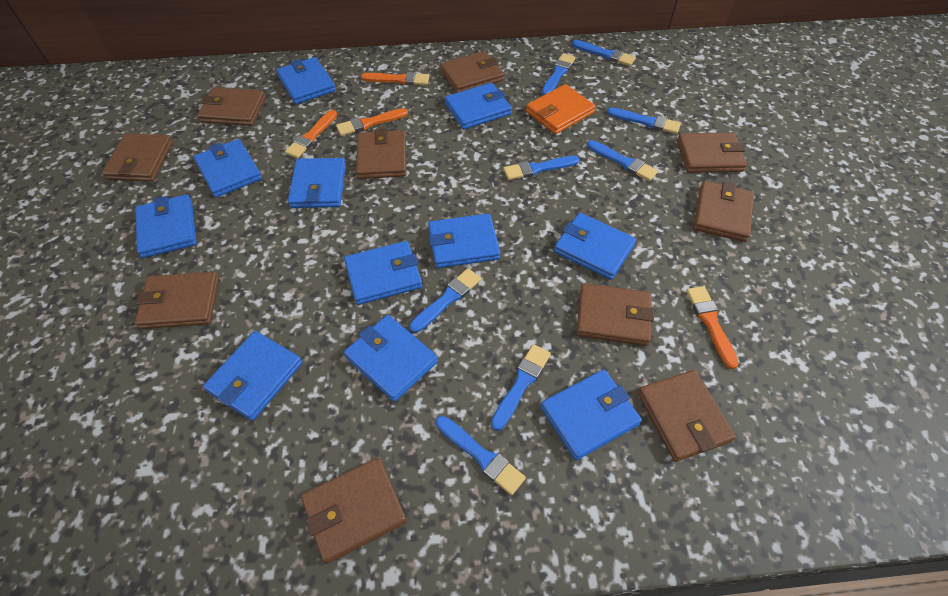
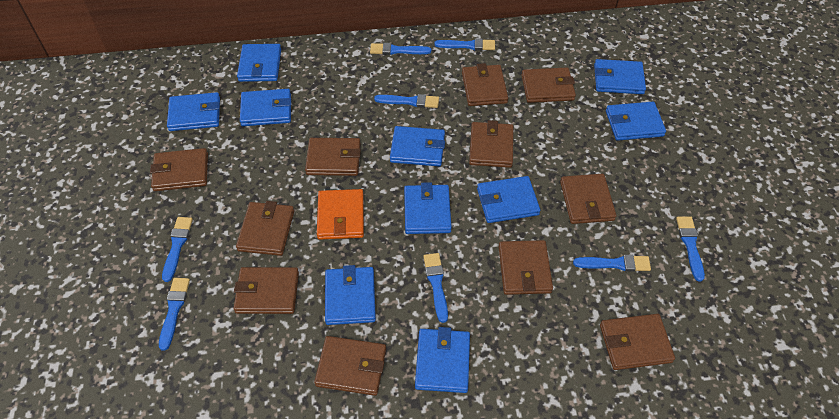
blue wallet: [135,195,197,258] [194,139,262,198] [203,331,303,421] [276,57,336,104] [288,158,346,208] [344,241,422,305] [344,315,438,402] [428,213,500,268] [445,83,512,129] [541,369,642,460] [554,213,636,280] = 11 -> [167,92,220,131] [237,44,281,82] [240,89,291,126] [325,265,376,325] [390,126,445,166] [404,182,452,234] [415,327,470,393] [477,176,540,223] [594,59,646,94] [606,102,666,141] = 10
brown wallet: [102,133,173,182] [135,272,219,329] [197,87,266,126] [301,458,407,564] [356,128,407,179] [440,51,504,93] [577,283,654,346] [638,370,736,462] [677,132,747,173] [693,181,754,242] = 10 -> [150,148,208,191] [233,267,299,314] [236,201,294,256] [305,138,361,176] [314,336,386,396] [462,63,508,106] [469,120,514,168] [499,240,553,295] [521,67,576,103] [560,174,617,224] [600,314,675,370] = 11
orange brush: [285,110,337,158] [336,108,408,136] [361,72,429,85] [686,286,739,369] = 4 -> none = 0

